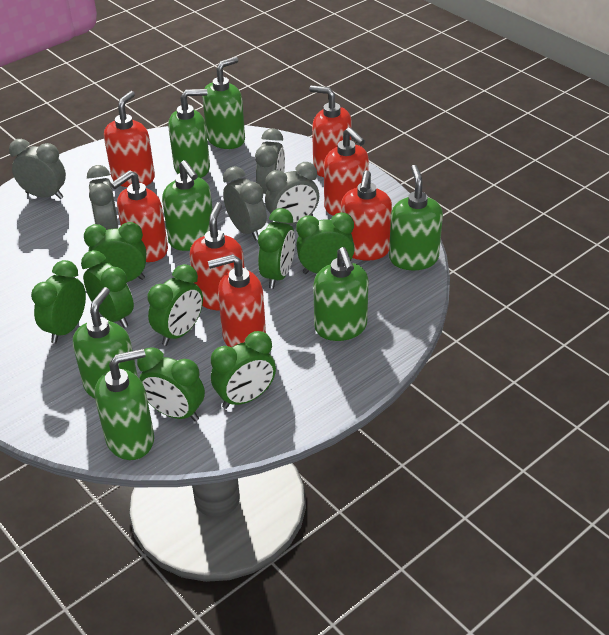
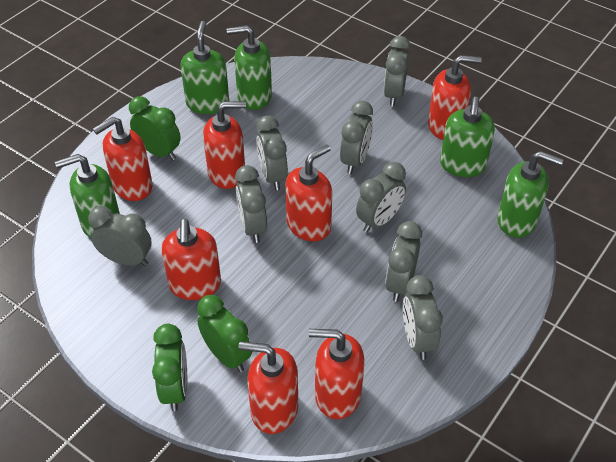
green clock: [31,260,86,343] [81,250,134,328] [84,222,146,282] [137,347,205,421] [147,264,203,346] [211,331,276,409] [258,208,295,289] [296,212,355,274] = 8 -> [129,96,181,160] [152,324,187,411] [197,295,252,372] = 3
green soap dispenser: [73,287,138,399] [95,349,154,460] [162,160,213,251] [168,89,210,178] [202,57,245,149] [313,247,369,341] [389,165,443,270] = 7 -> [55,154,120,238] [181,21,229,114] [227,25,272,110] [440,97,495,177] [497,151,564,238] = 5
grey clock: [9,139,66,199] [87,165,118,230] [223,166,267,240] [255,128,285,194] [265,162,319,225] = 5 -> [88,206,151,266] [235,165,267,243] [256,116,288,190] [340,101,373,174] [356,162,406,233] [384,36,411,106] [385,221,422,302] [403,275,443,360] = 8

